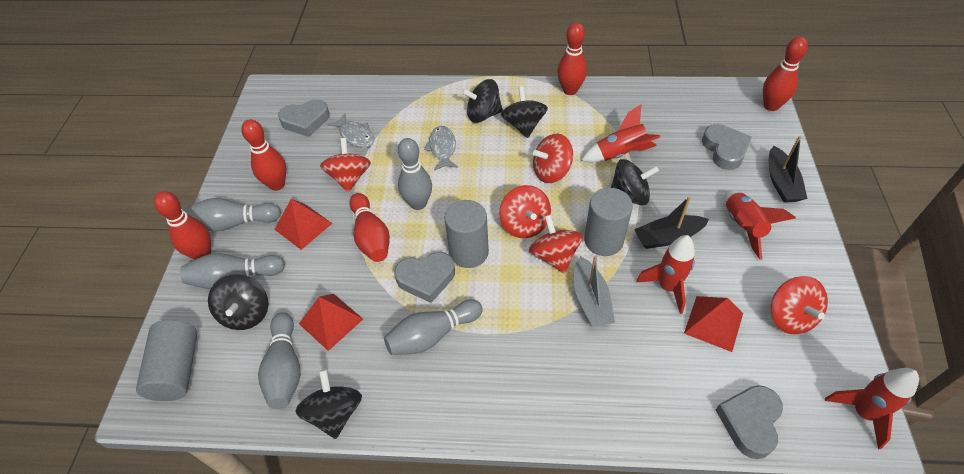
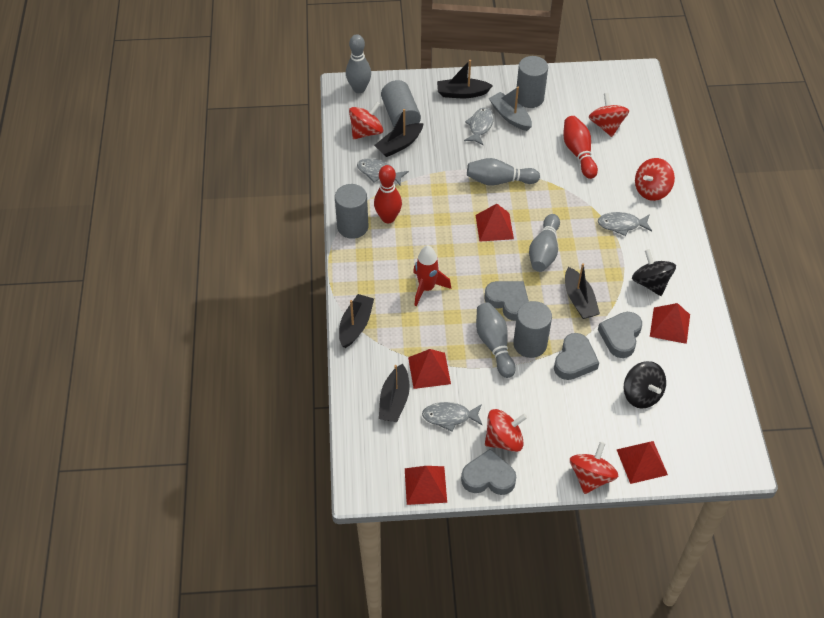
black boat: [634,196,709,249] [768,136,808,203] = 2 -> [339,294,374,348] [374,109,424,157] [379,364,410,422] [437,60,493,98] [565,263,600,319] = 5
black spinning top: [208,274,269,330] [295,369,362,439] [462,79,503,123] [501,86,548,138] [611,159,659,206] = 5 -> [624,361,666,409] [632,249,676,296] = 2
grey bowling pin: [180,253,285,289] [184,198,281,232] [258,312,301,409] [384,299,483,355] [398,138,432,210] = 5 -> [346,34,371,93] [467,158,540,185] [476,303,516,378] [529,214,560,272] = 4
grey cylinder: [136,320,197,401] [444,200,489,268] [584,188,633,256] = 3 -> [335,184,368,239] [381,80,421,127] [513,301,552,358] [516,56,548,108] = 4
grey fish: [327,113,374,148] [424,126,458,171] = 2 -> [357,158,409,186] [422,402,483,432] [464,108,494,145] [598,212,652,236] = 4
red bowling pin: [154,191,211,259] [241,119,286,191] [350,193,390,262] [557,22,587,95] [763,37,808,111] = 5 -> [374,165,402,223] [563,116,598,179] = 2
red pyramid: [274,199,332,250] [299,294,363,351] [684,296,743,352] = 3 -> [405,466,447,505] [408,349,451,389] [476,204,514,242] [616,441,668,484] [650,303,690,344] = 5
red rocket: [581,104,660,162] [636,235,695,314] [724,190,796,260] [825,368,919,449] = 4 -> [413,245,451,306] = 1

